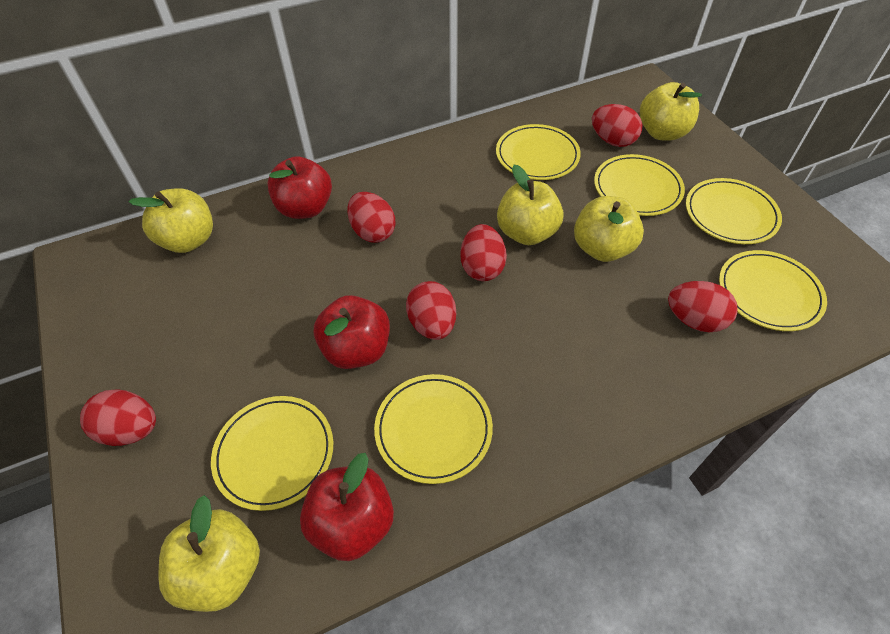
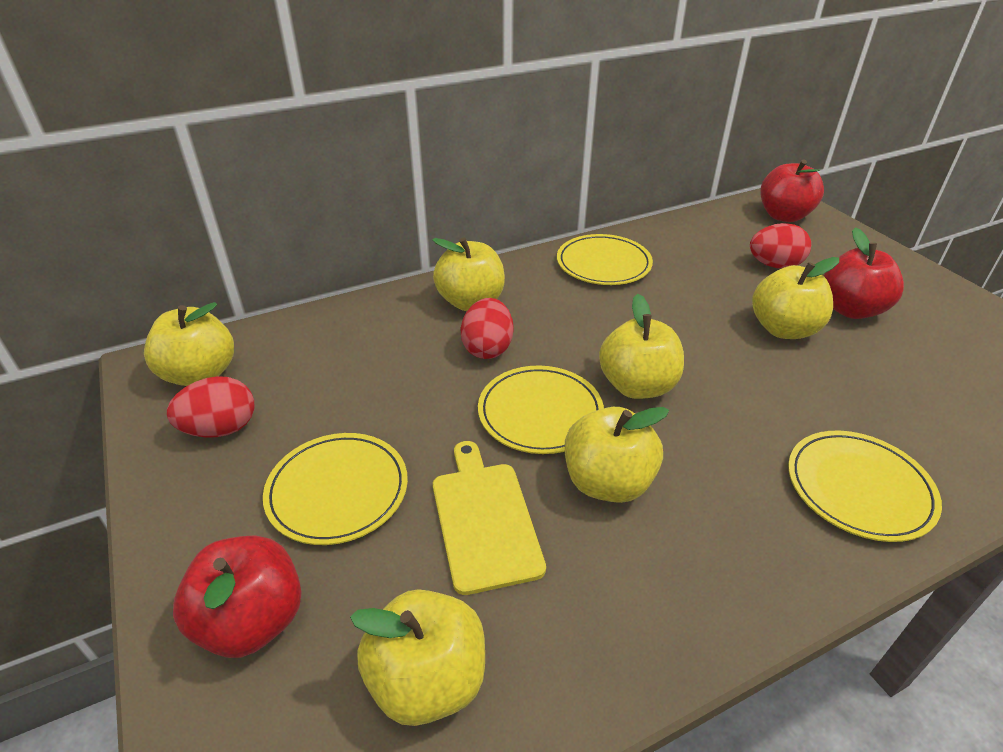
red egg: [80,389,156,446] [347,192,396,243] [406,281,456,340] [460,224,507,281] [592,104,642,147] [668,281,737,332] = 6 -> [167,376,254,438] [460,298,513,359] [750,223,811,269] = 3
yellow apple: [129,188,213,253] [158,495,260,612] [497,165,563,245] [574,196,644,262] [640,82,702,141] = 5 -> [144,302,234,386] [350,589,485,726] [432,237,505,311] [565,407,669,503] [599,294,684,399] [752,257,839,339] = 6
yellow cutting board: none = 0 -> [433,441,546,595] = 1
yellow plate: [211,396,333,511] [374,374,493,484] [496,124,581,180] [594,154,685,216] [686,178,782,244] [719,250,827,331] = 6 -> [263,433,408,545] [478,366,604,454] [557,234,653,285] [788,431,942,542] = 4

